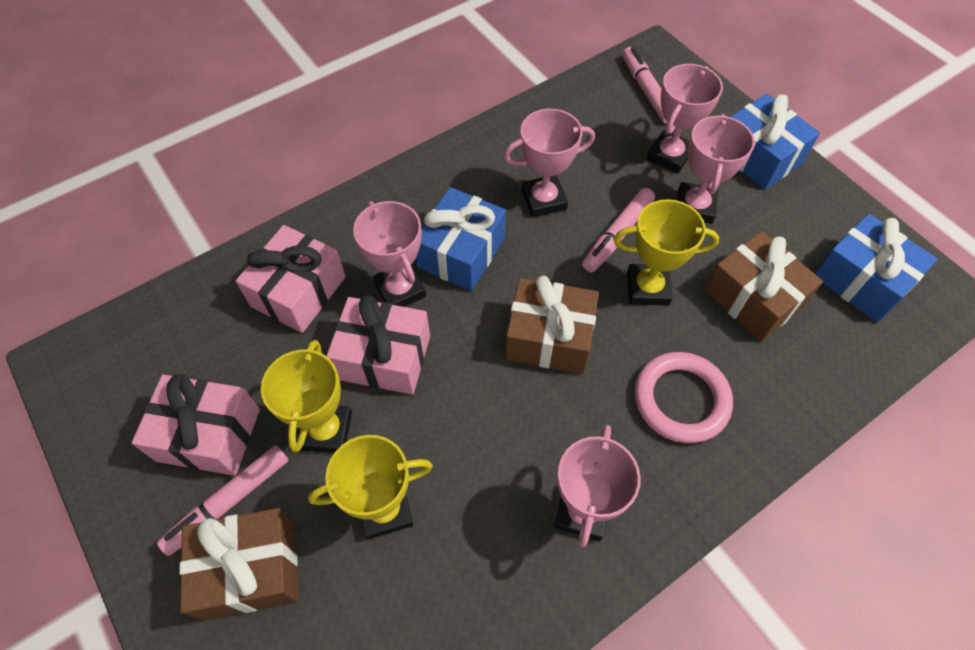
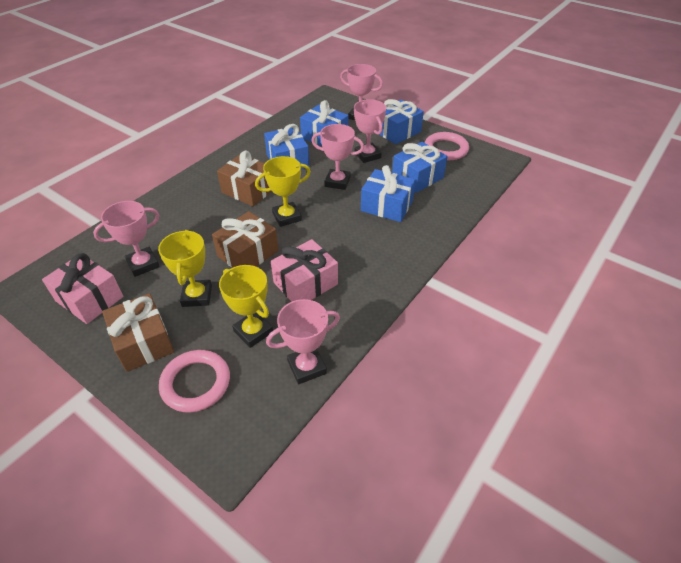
blue gift: [416,187,506,291] [731,94,820,190] [814,214,937,322] = 3 -> [264,124,309,169] [300,100,349,146] [361,165,416,222] [379,99,424,144] [392,142,448,193] = 5
pink gift: [132,374,260,476] [236,225,346,333] [327,295,430,395] = 3 -> [42,253,123,324] [271,239,338,301] = 2
pink marker: [157,445,289,556] [582,188,655,272] [622,47,668,124] = 3 -> none = 0
pink ring: [634,352,733,443] = 1 -> [159,350,230,412] [425,132,469,160] = 2

